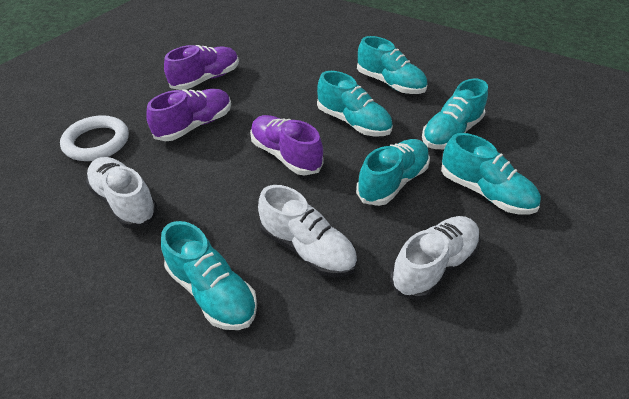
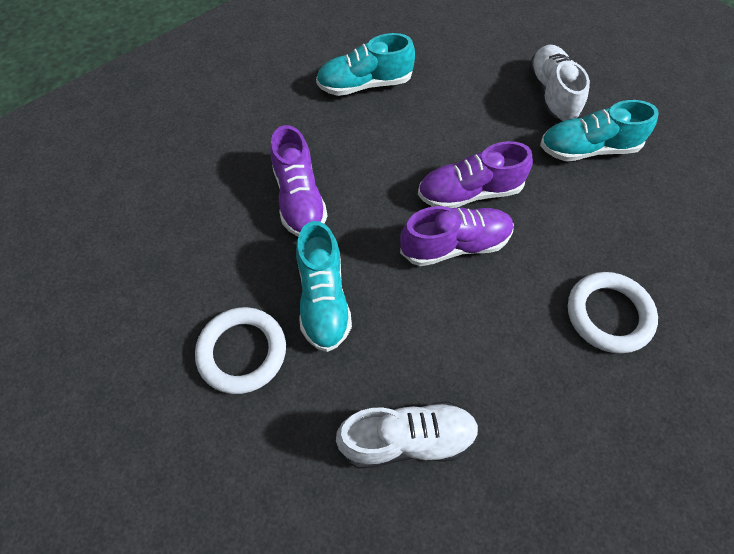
turquoise shoe: [161,221,257,330] [317,71,393,136] [356,139,430,206] [357,36,427,94] [422,79,488,149] [441,133,541,215] = 6 -> [296,221,352,352] [316,33,415,96] [540,100,659,161] = 3
white ring: [60,115,129,161] = 1 -> [195,307,286,394] [568,272,658,353] = 2
white shoe: [85,157,158,229] [258,185,357,277] [390,216,481,300] = 3 -> [336,402,479,469] [528,45,590,123] = 2

